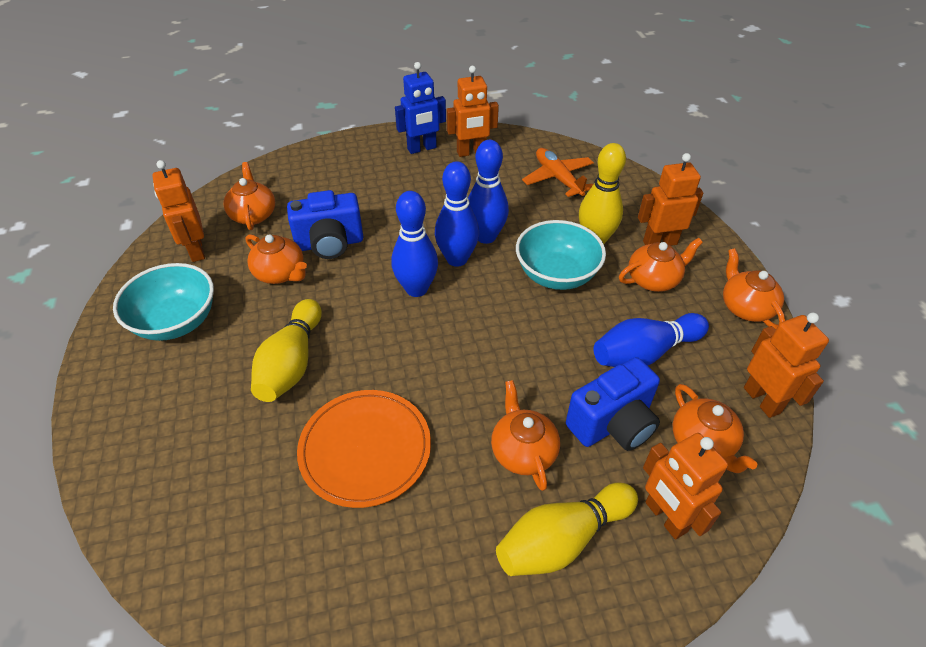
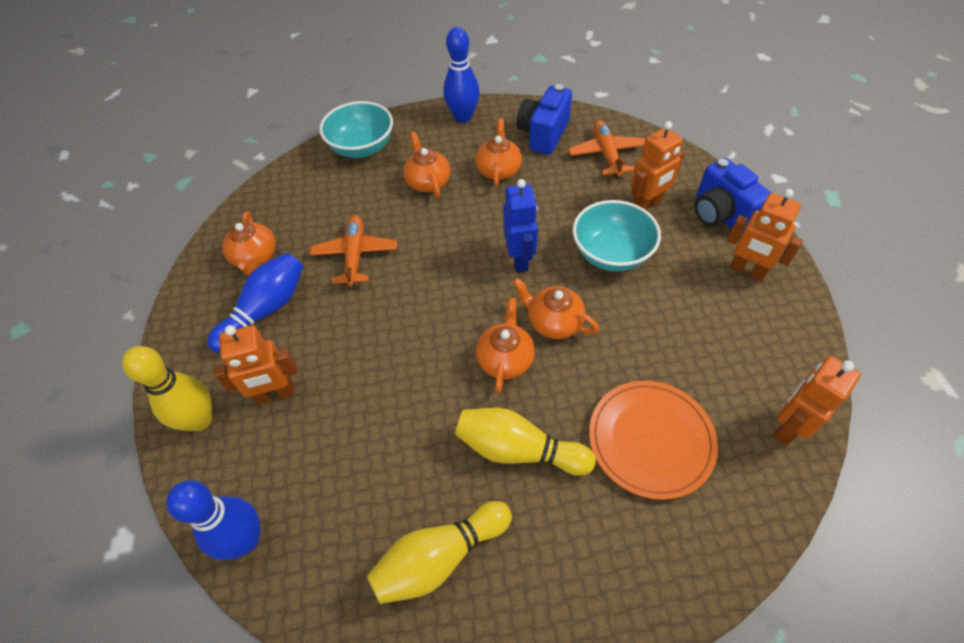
blue bowling pin: [391,191,438,297] [435,161,479,267] [468,140,509,244] [594,313,709,367] = 4 -> [166,481,260,560] [207,253,303,353] [443,27,480,123] = 3
orange plane: [522,148,594,197] = 1 -> [310,215,397,287] [568,120,645,177] = 2
orange robot: [152,160,205,262] [446,66,499,157] [638,153,704,246] [643,433,728,540] [744,313,829,418] = 5 -> [214,325,298,404] [631,121,684,211] [727,189,803,281] [773,356,861,446] = 4
orange teapot: [223,162,275,230] [245,234,307,284] [491,380,560,491] [619,238,703,292] [673,384,757,473] [723,248,785,330] = 6 -> [222,212,276,276] [403,132,450,197] [475,118,522,186] [476,298,535,393] [513,278,599,339] = 5

